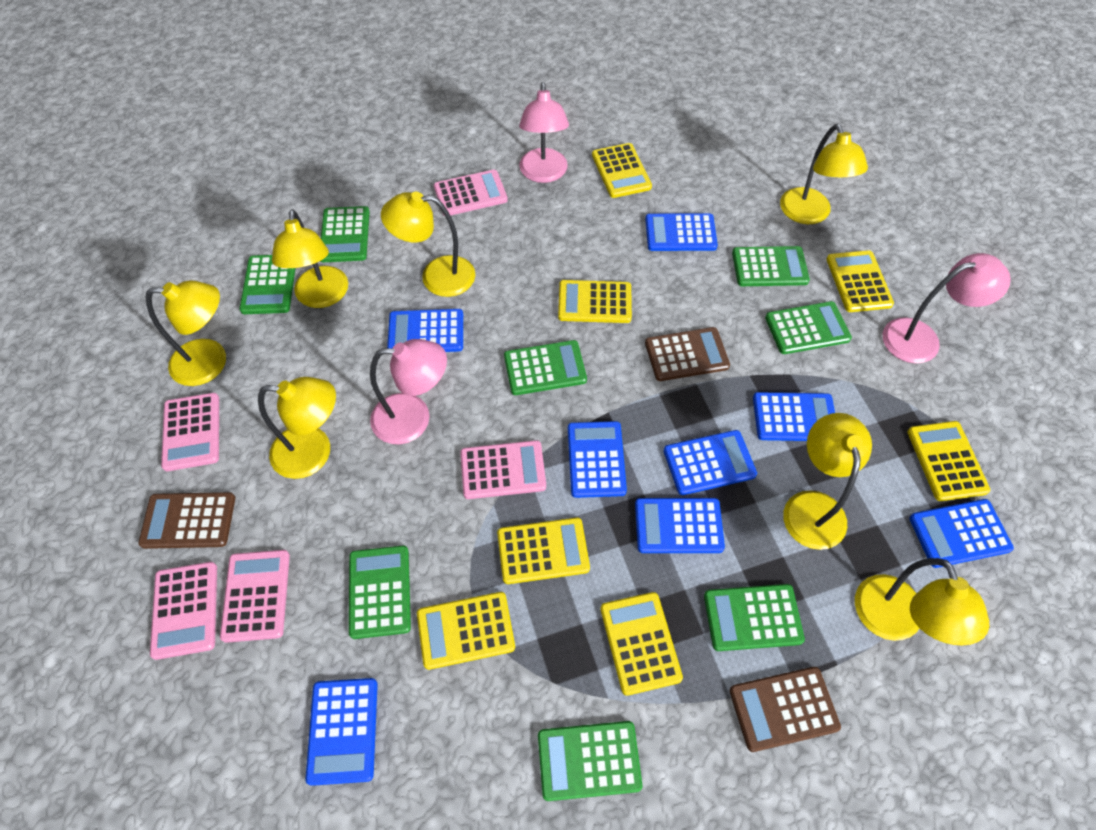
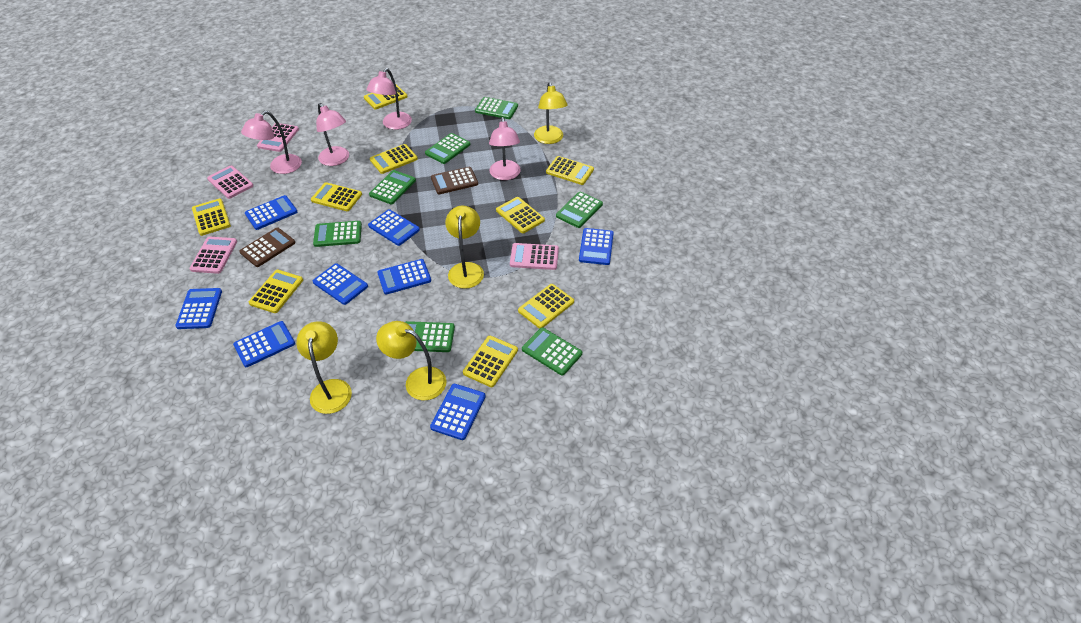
brown calculator: [138,492,235,549] [645,327,730,381] [729,667,841,752] = 3 -> [239,228,295,267] [431,167,478,194] = 2
green calculator: [239,255,296,314] [321,206,370,262] [349,546,411,639] [504,340,587,395] [538,721,642,801] [704,584,805,651] [732,246,810,286] [765,301,852,354] = 8 -> [313,221,362,247] [369,170,416,204] [405,321,455,352] [425,133,470,164] [475,97,518,119] [522,327,582,376] [556,192,603,228] = 7
pink calculator: [150,562,217,660] [161,393,219,471] [220,550,290,643] [434,170,508,216] [460,440,546,499] = 5 -> [189,236,237,274] [207,166,254,199] [257,123,299,152] [510,243,559,270] = 4
pink lamp: [370,339,447,444] [519,82,569,183] [882,253,1011,363] = 3 -> [241,111,302,174] [316,103,349,166] [367,68,412,130] [489,117,521,180] = 4
yellow calculator: [417,592,515,670] [497,518,590,584] [558,280,632,323] [592,143,652,198] [600,592,683,696] [826,250,894,312] [907,421,990,501] = 7 -> [192,199,231,236] [248,270,303,313] [311,182,362,211] [364,85,408,109] [370,144,418,174] [463,336,518,387] [496,197,545,233] [518,284,574,329] [546,156,594,185] = 9
yellow lamp: [145,281,226,386] [258,377,336,479] [272,209,348,308] [381,192,475,297] [780,124,868,224] [783,413,872,550] [855,558,990,645] = 7 -> [296,321,352,414] [376,321,447,400] [445,206,484,289] [534,82,568,144] = 4

